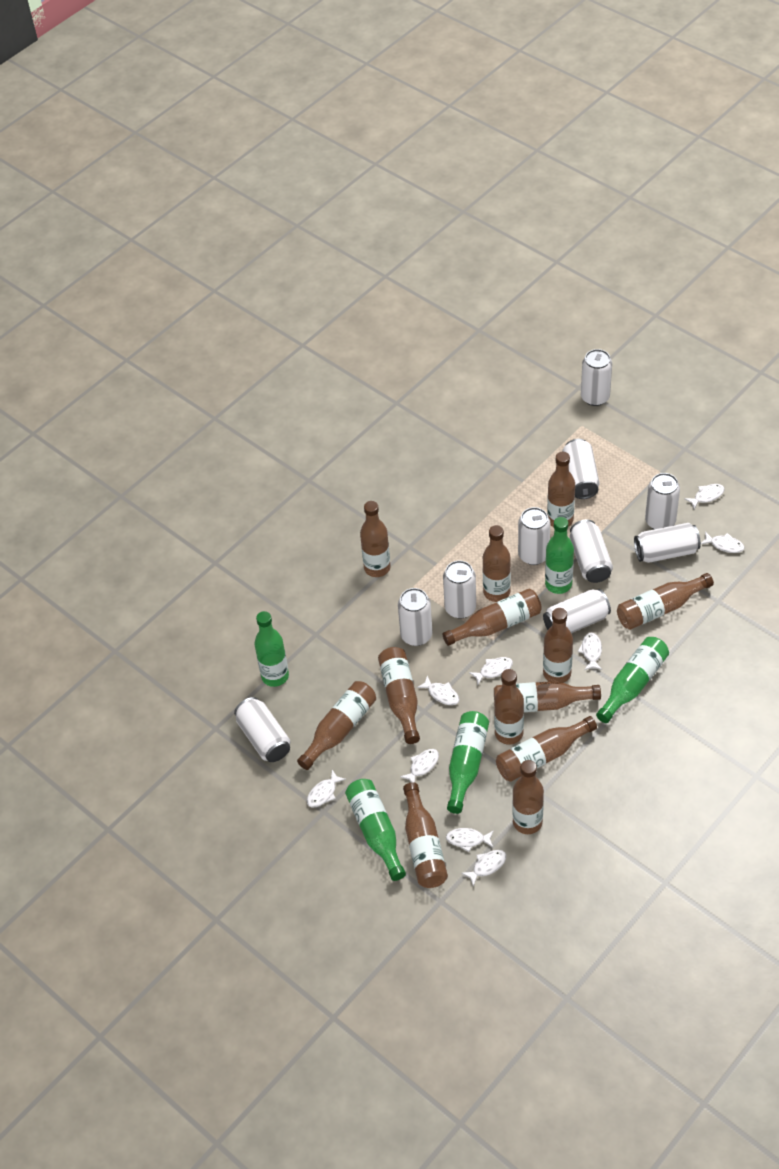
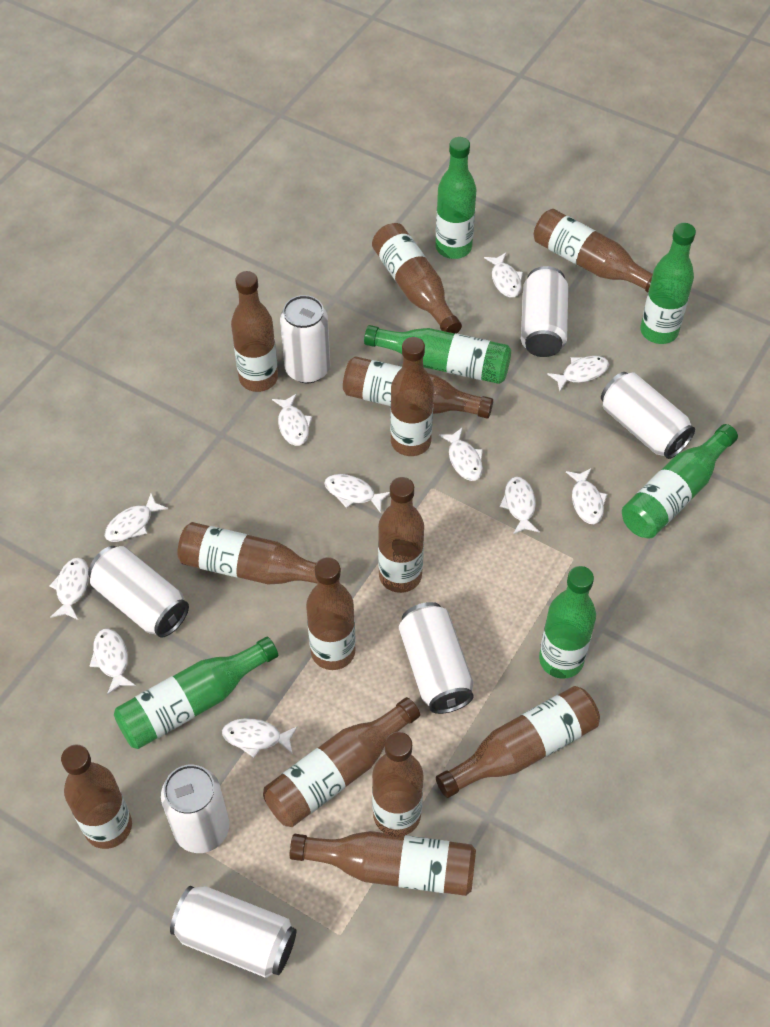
green bottle: [254,611,289,687] [345,779,406,881] [447,711,489,814] [545,517,574,594] [596,637,669,723] = 5 -> [114,637,278,749] [364,325,511,384] [436,137,476,259] [539,566,596,679] [622,424,738,538] [640,223,696,344] = 6
white can: [234,697,290,762] [398,588,432,646] [443,561,476,618] [518,507,550,565] [543,589,611,633] [562,439,600,499] [570,520,613,583] [581,349,612,406] [634,523,701,563] [645,473,680,529] = 10 -> [88,546,189,638] [161,764,229,853] [170,886,296,978] [280,295,330,383] [399,602,474,714] [521,266,568,357] [601,372,695,459] = 7
white fish: [307,770,346,807] [400,749,439,783] [417,675,459,705] [446,828,494,852] [462,850,506,887] [469,657,513,685] [578,633,602,670] [684,484,725,509] [701,532,744,553] = 9 -> [49,558,89,620] [90,628,136,695] [105,493,168,542] [222,718,298,758] [272,394,312,446] [324,474,390,513] [439,428,483,481] [484,253,523,298] [500,477,540,534] [547,356,609,391] [566,468,607,524] = 11

